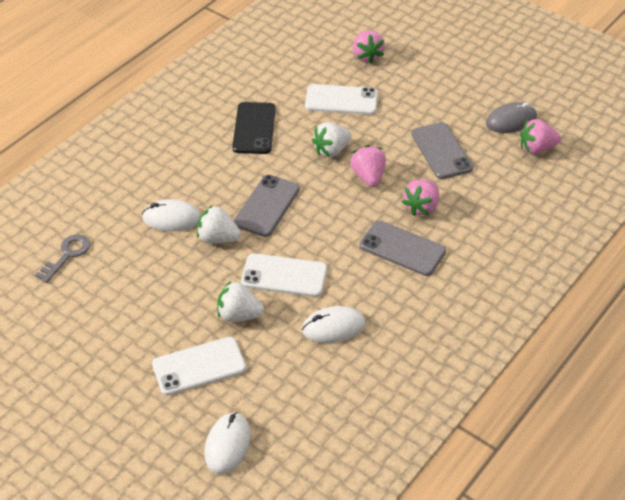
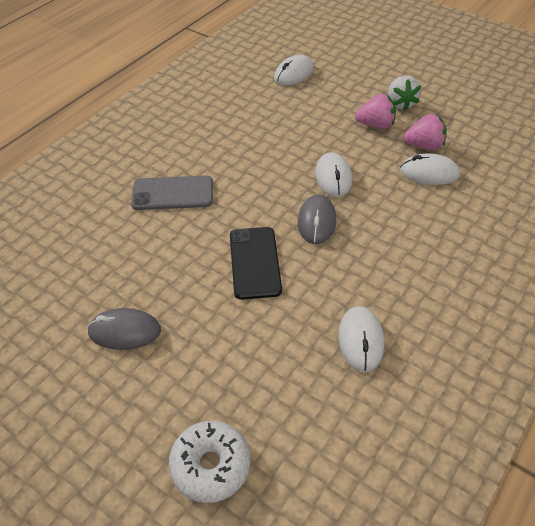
grey key: [35,234,90,283] = 1 -> none = 0
grey mouse: [486,102,537,133] = 1 -> [87,308,161,350] [298,195,336,244] = 2
grey phone: [234,175,300,237] [360,220,446,276] [411,122,473,179] = 3 -> [131,176,213,210] = 1
pink strawberry: [350,145,386,187] [353,30,385,64] [402,180,439,216] [520,119,561,154] = 4 -> [355,94,396,129] [403,114,447,150] = 2
white donut: none = 0 -> [169,421,250,503] = 1
white mouse: [142,199,201,231] [204,412,251,474] [302,306,365,343] = 3 -> [274,55,314,86] [315,152,352,197] [338,306,384,372] [400,153,460,185] = 4
white phone: [152,337,246,396] [241,253,327,297] [305,84,378,115] = 3 -> none = 0
white strawberry: [197,205,241,243] [217,281,264,322] [312,122,351,157] = 3 -> [388,76,421,111] = 1

